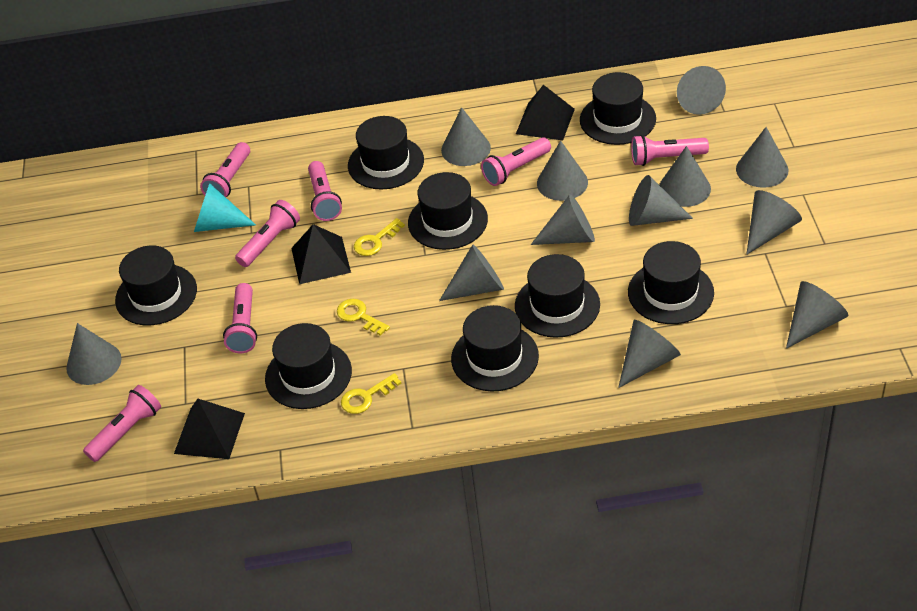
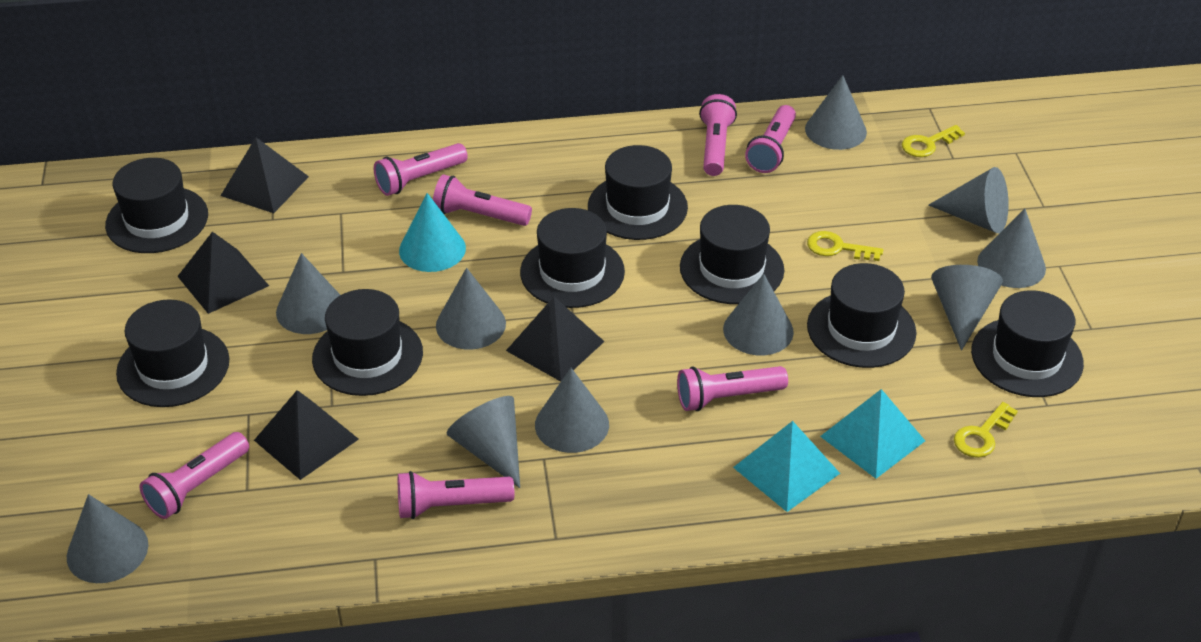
black pyramid: [174,399,245,459] [291,224,351,284] [516,85,575,141] = 3 -> [177,232,269,314] [220,138,309,213] [254,390,359,480] [506,297,605,382] = 4
grey cone: [66,323,121,385] [439,244,504,301] [441,107,491,166] [531,194,595,245] [537,141,588,201] [618,320,681,388] [629,175,693,226] [659,146,711,207] [677,66,726,115] [736,127,788,188] [746,190,802,255] [786,281,848,349] = 12 -> [67,494,148,583] [276,253,340,334] [436,268,506,349] [447,396,520,488] [535,368,609,453] [723,274,794,356] [805,75,867,150] [929,167,1009,233] [931,265,1003,351] [977,209,1046,288] = 10
turquoise pyramid: none = 0 -> [733,421,840,512] [820,389,925,479] = 2

